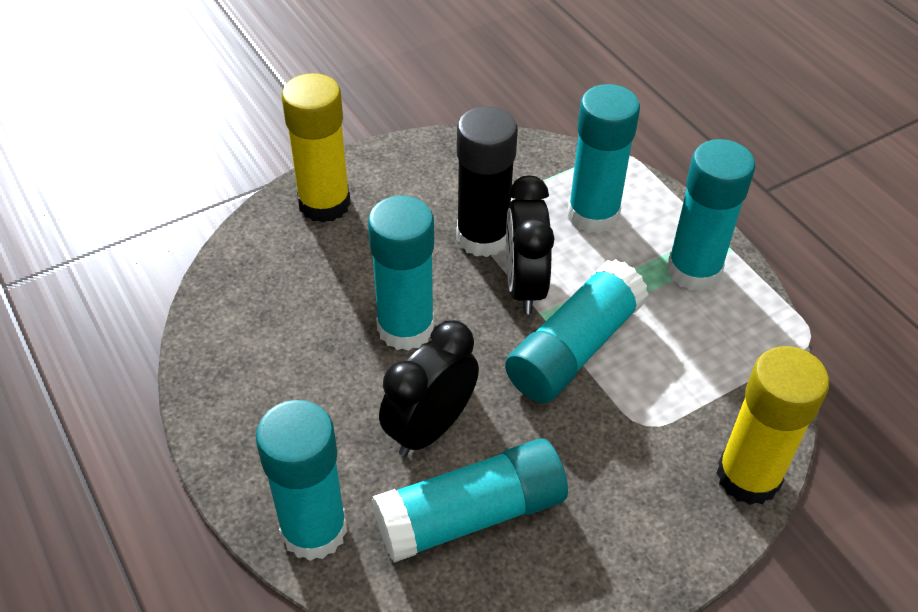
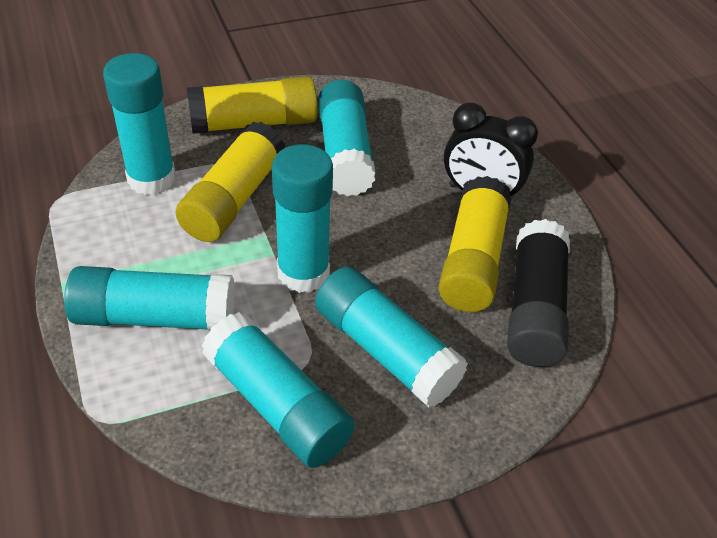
black clock: [379,320,479,456] [506,176,555,314] = 2 -> [444,103,538,204] = 1
yellow glue stick: [282,73,351,223] [716,346,829,505] = 2 -> [176,122,286,242] [187,76,318,134] [439,176,512,312] = 3

